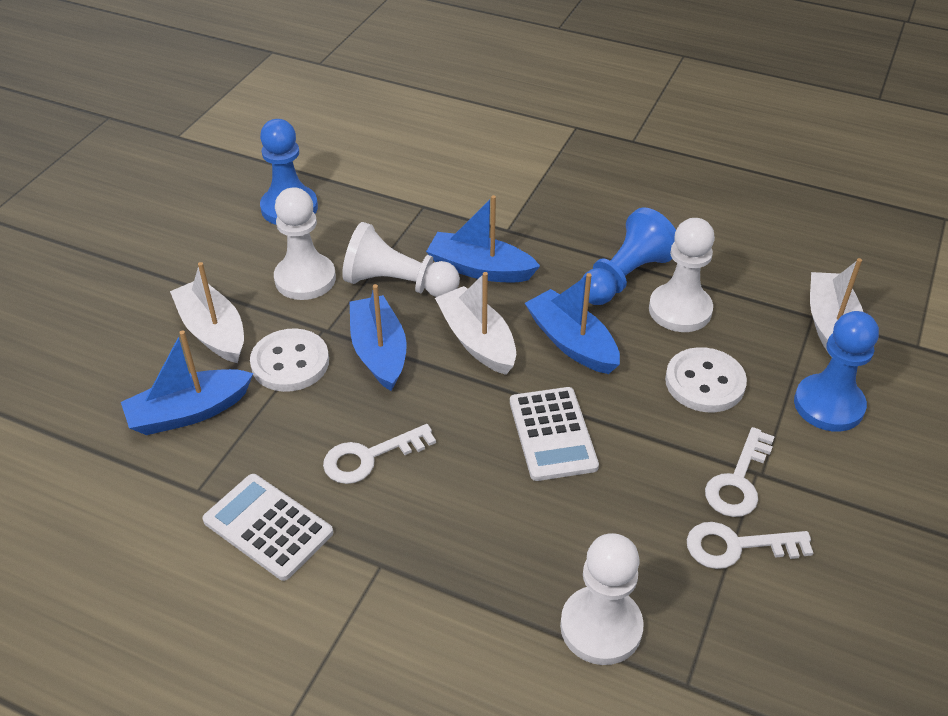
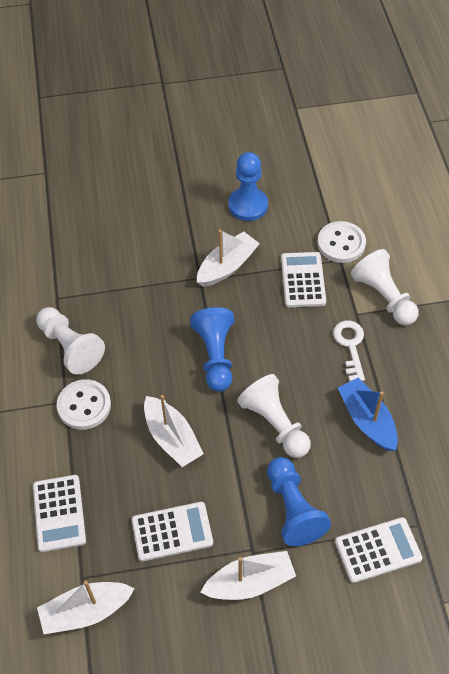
blue boat: [121,330,254,435] [350,284,407,391] [426,195,540,282] [525,273,620,374] = 4 -> [338,377,398,451] = 1
white boat: [170,262,244,363] [435,272,516,375] [810,258,863,358] = 3 -> [37,581,135,634] [144,395,204,467] [197,230,260,287] [200,551,296,600] = 4
white calculator: [202,474,333,581] [510,387,599,481] = 2 -> [33,475,86,552] [132,502,213,562] [281,252,326,307] [335,517,423,583] = 4
white key: [323,424,436,484] [687,522,813,569] [705,427,775,517] = 3 -> [333,321,365,381] = 1
white pawn: [274,187,336,300] [342,222,460,297] [560,533,644,665] [649,218,715,332] = 4 -> [36,307,105,375] [237,374,311,458] [351,249,419,325] = 3

